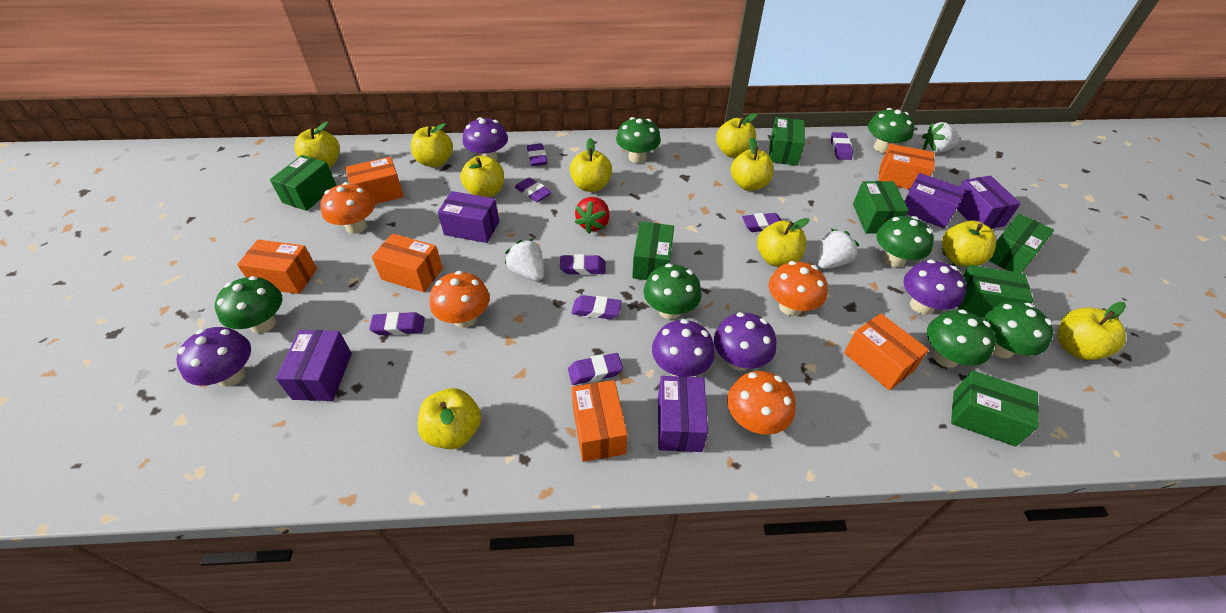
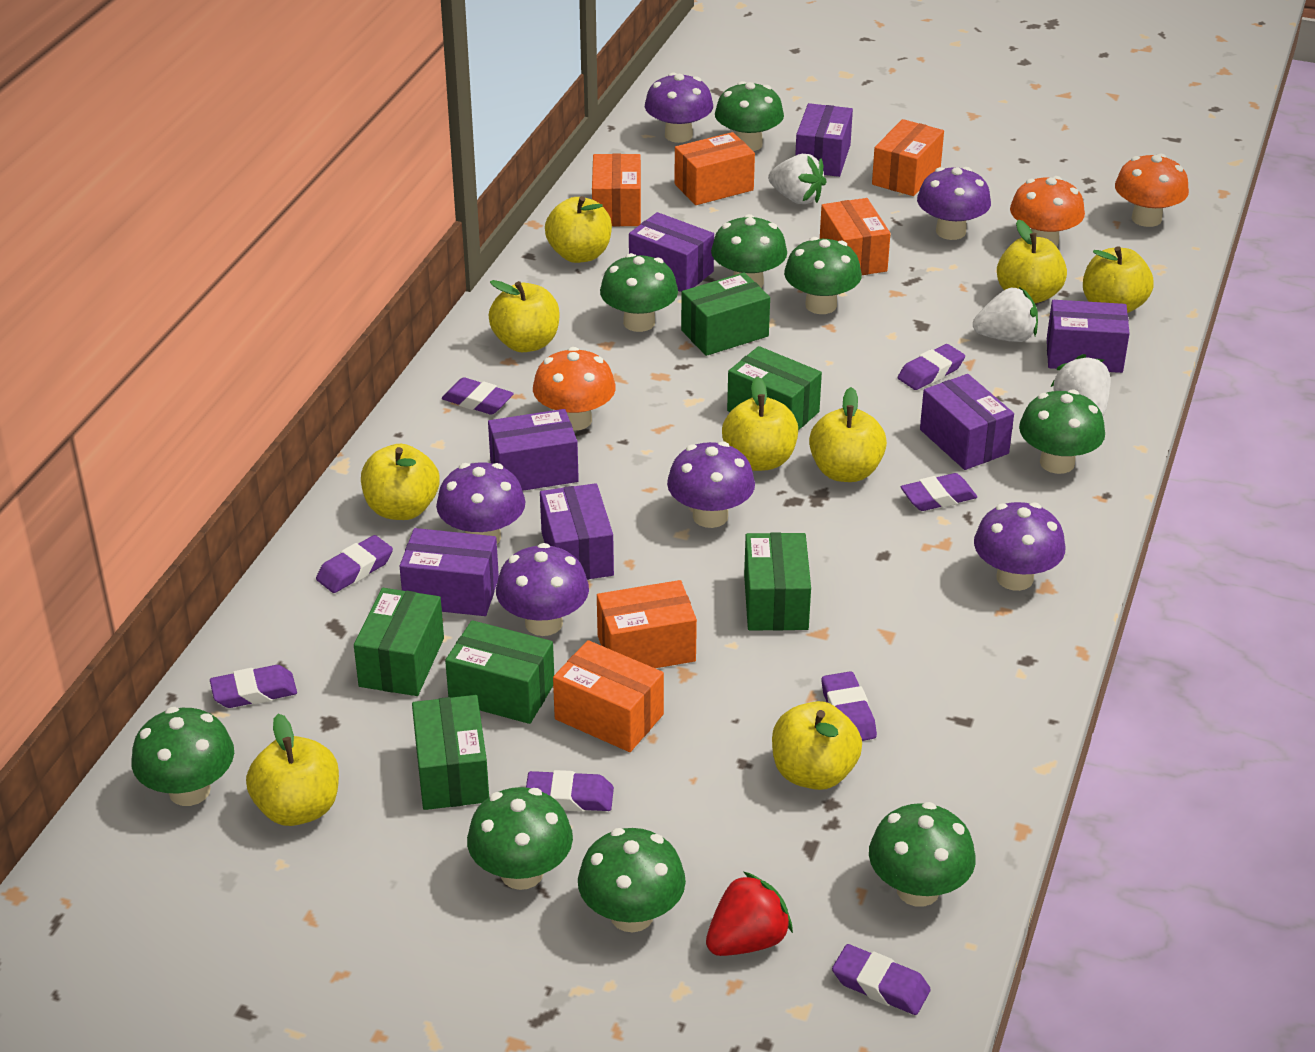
green box: [270,155,336,211] [632,222,674,280] [769,117,805,166] [853,181,909,234] [951,370,1039,447] [958,265,1033,318] [988,214,1054,273] = 7 -> [354,588,444,696] [412,695,489,810] [445,620,554,724] [681,272,770,356] [727,346,822,430] [744,532,811,631] = 6
green mushroom: [215,276,282,333] [616,117,661,163] [644,264,702,319] [868,108,914,153] [876,216,934,267] [927,309,996,368] [983,302,1053,358] = 7 -> [131,707,234,806] [467,787,573,890] [578,828,686,932] [600,253,678,332] [711,214,787,288] [715,81,784,151] [784,237,862,314] [869,802,976,907] [1019,389,1105,474] = 9
orange mushroom: [320,182,375,234] [430,271,490,328] [727,371,796,435] [769,261,827,316] = 4 -> [533,347,616,431] [1010,176,1085,247] [1115,154,1189,227] = 3
purple box: [276,330,352,401] [438,191,499,243] [658,376,708,452] [904,173,965,228] [957,176,1021,229] = 5 -> [399,528,499,616] [488,409,579,491] [540,483,614,580] [629,212,714,292] [795,103,853,177] [920,374,1014,470] [1047,300,1130,373] = 7
purple mushroom: [176,327,251,387] [462,117,508,161] [652,319,715,377] [714,312,776,371] [903,260,966,315] = 5 -> [436,462,526,544] [496,543,589,636] [645,73,713,143] [667,441,755,528] [917,167,991,240] [974,502,1065,591] = 6
yellow apple: [294,122,340,168] [411,123,453,167] [418,388,481,449] [460,156,504,198] [570,138,612,192] [716,113,757,158] [731,138,773,191] [757,218,809,267] [942,221,996,267] [1058,302,1126,360] = 10 -> [246,714,339,826] [361,444,439,520] [488,280,560,352] [545,196,612,263] [722,376,798,471] [772,701,862,790] [809,387,887,482] [997,219,1067,303] [1083,246,1154,313] = 9

